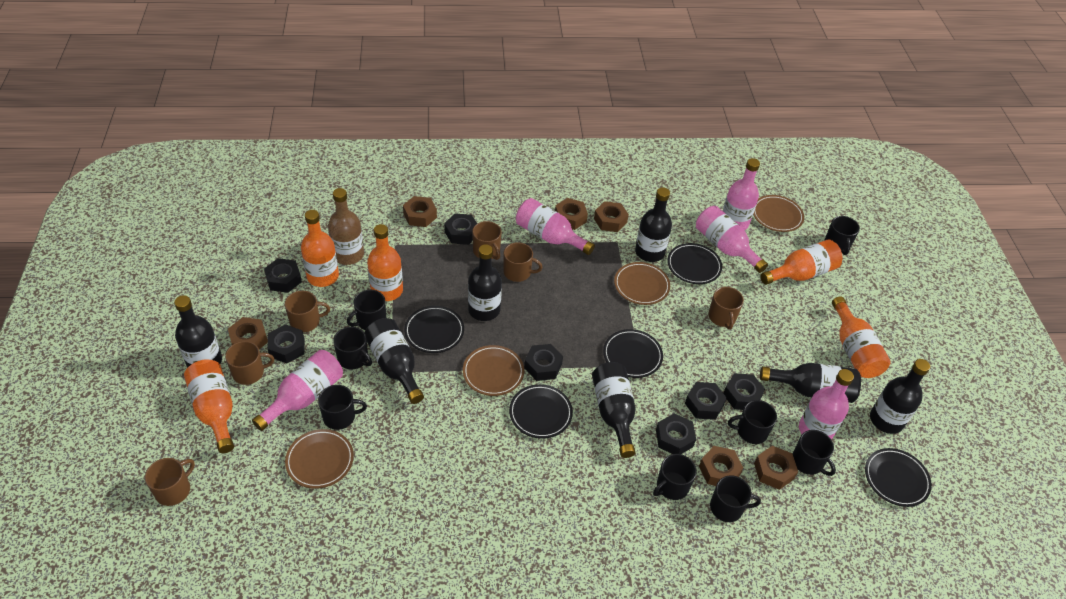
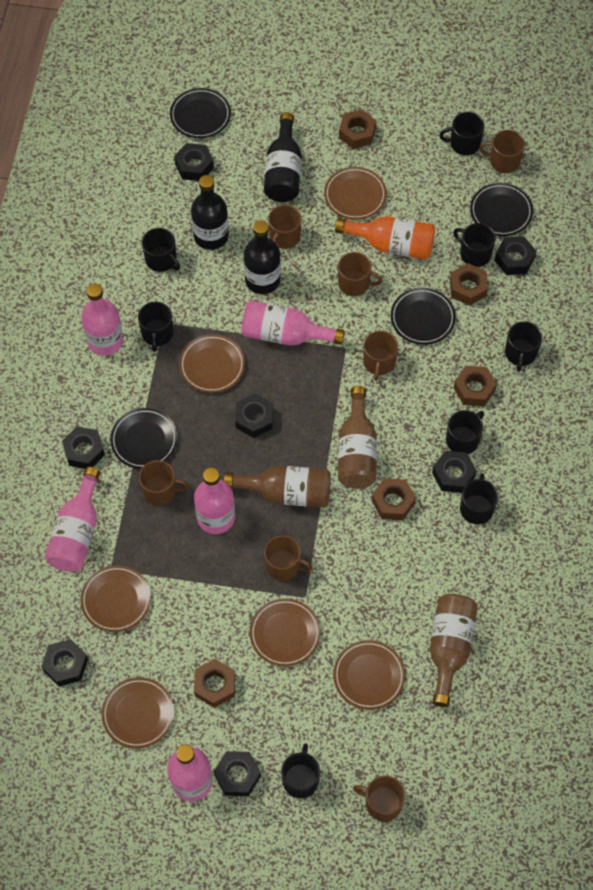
black bottle: [174,295,222,368] [365,318,424,404] [468,244,502,321] [592,362,636,458] [635,187,672,262] [760,363,861,403] [870,359,930,434] = 7 -> [191,175,229,250] [244,220,281,294] [264,112,301,202] = 3
black plate: [404,306,464,353] [509,384,573,439] [603,329,663,378] [667,243,722,284] [865,448,932,507] = 5 -> [110,408,178,469] [170,88,231,138] [391,288,456,345] [470,183,533,236] = 4
brown bottle: [328,188,364,265] = 1 -> [224,466,331,508] [338,386,377,488] [430,594,478,707] = 3
brown mug: [145,458,195,506] [225,341,274,385] [285,291,330,332] [472,221,502,260] [503,242,543,282] [708,287,744,330] = 6 -> [139,460,189,505] [264,535,313,581] [268,205,302,249] [338,252,383,296] [353,776,405,821] [363,331,398,381] [479,130,525,173] = 7
brown nut: [228,317,268,349] [403,196,437,227] [555,198,588,230] [594,201,629,232] [699,446,743,486] [754,446,798,490] = 6 -> [194,659,235,708] [339,110,376,149] [372,478,416,520] [450,263,488,306] [453,366,497,406] = 5
brown plate: [285,429,354,489] [463,345,524,396] [614,262,670,305] [753,195,804,232] = 4 -> [80,565,151,632] [101,677,174,749] [179,334,245,393] [250,598,321,667] [324,167,387,220] [333,640,405,710] = 6
orange bottle: [184,359,234,453] [301,210,339,287] [367,224,403,301] [760,240,843,285] [832,296,891,378] = 5 -> [335,216,435,260] = 1

